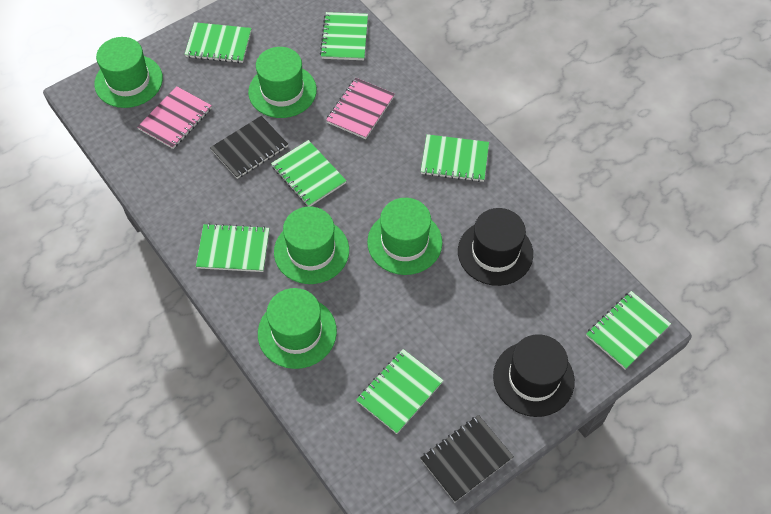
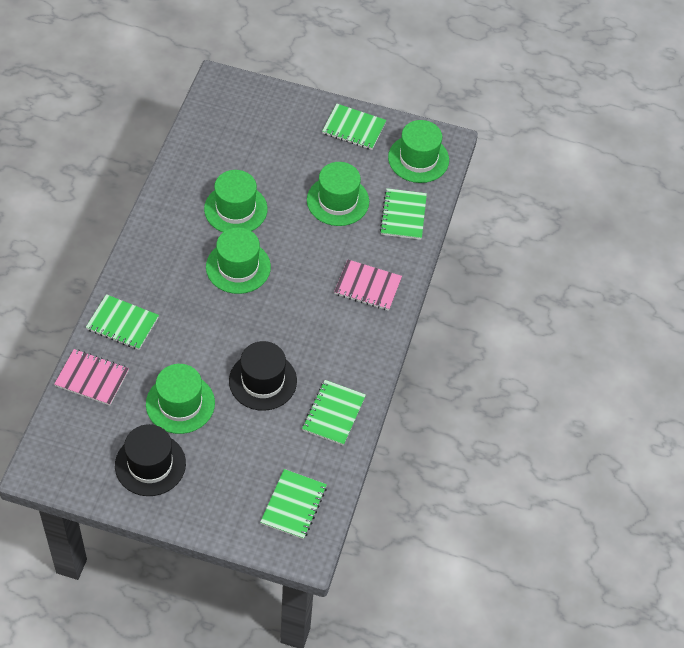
black notebook: [210,116,288,179] [421,415,514,502] = 2 -> none = 0
green notebook: [184,22,252,63] [196,223,269,272] [271,140,347,207] [320,12,368,60] [356,349,444,434] [421,134,489,182] [586,291,671,370] = 7 -> [86,294,159,350] [260,469,327,539] [302,380,366,446] [322,104,386,150] [380,188,427,240] = 5

